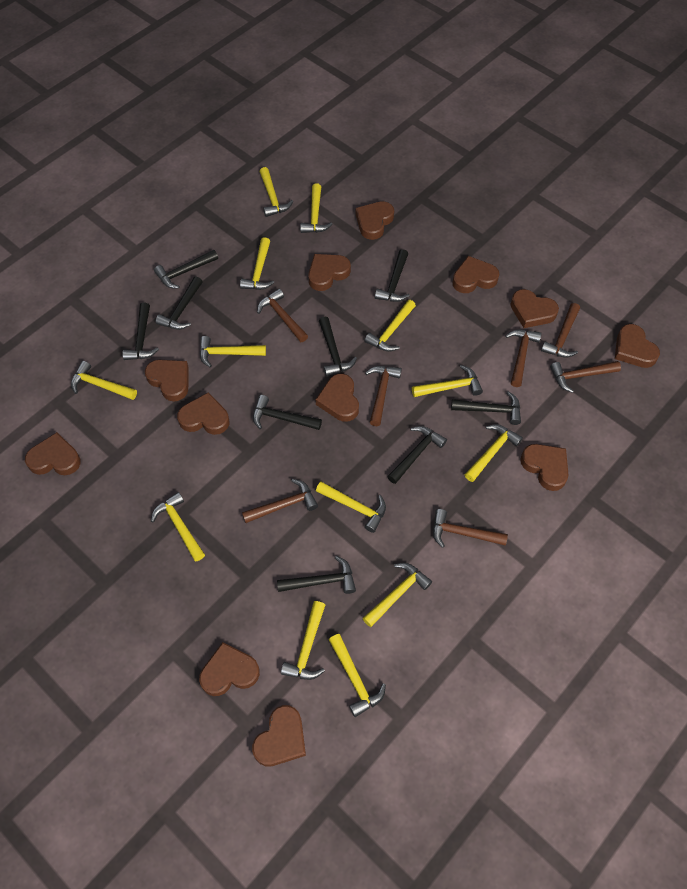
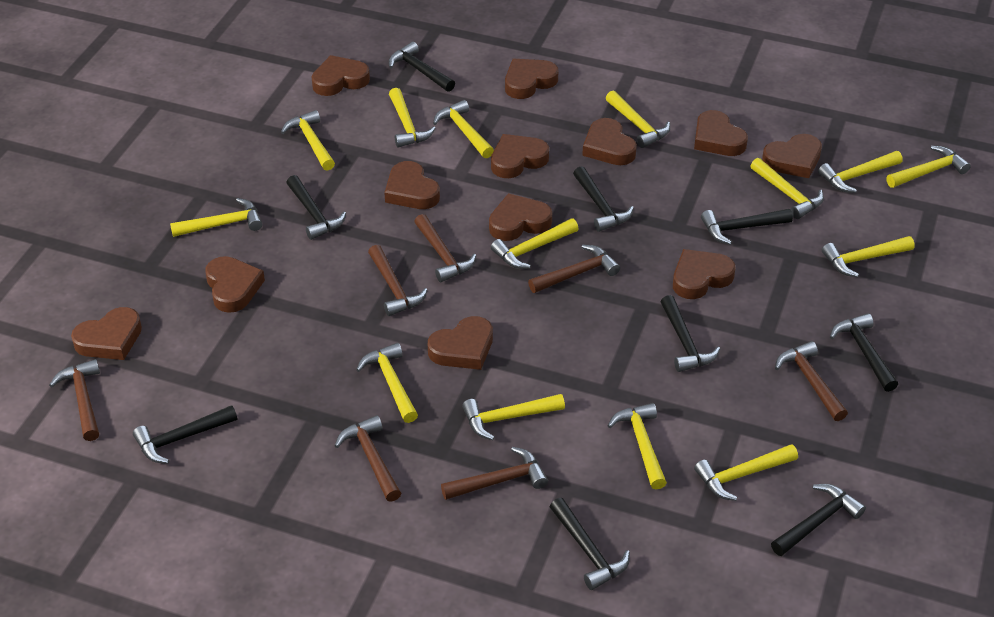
yellow hammer: [71,361,137,400] [151,492,205,561] [199,336,266,368] [240,237,275,290] [259,167,293,217] [281,601,325,680] [300,183,332,233] [316,482,386,533] [329,634,386,717] [363,563,432,627] [365,300,416,352] [412,365,483,397] [464,424,523,482] = 13 -> [170,198,263,237] [281,110,335,171] [356,343,418,423] [389,88,436,147] [433,100,494,158] [462,394,565,440] [491,218,578,269] [606,91,670,148] [607,403,667,489] [694,444,798,501] [751,158,824,219] [818,151,903,193] [822,236,914,277] [886,146,971,188] = 14

